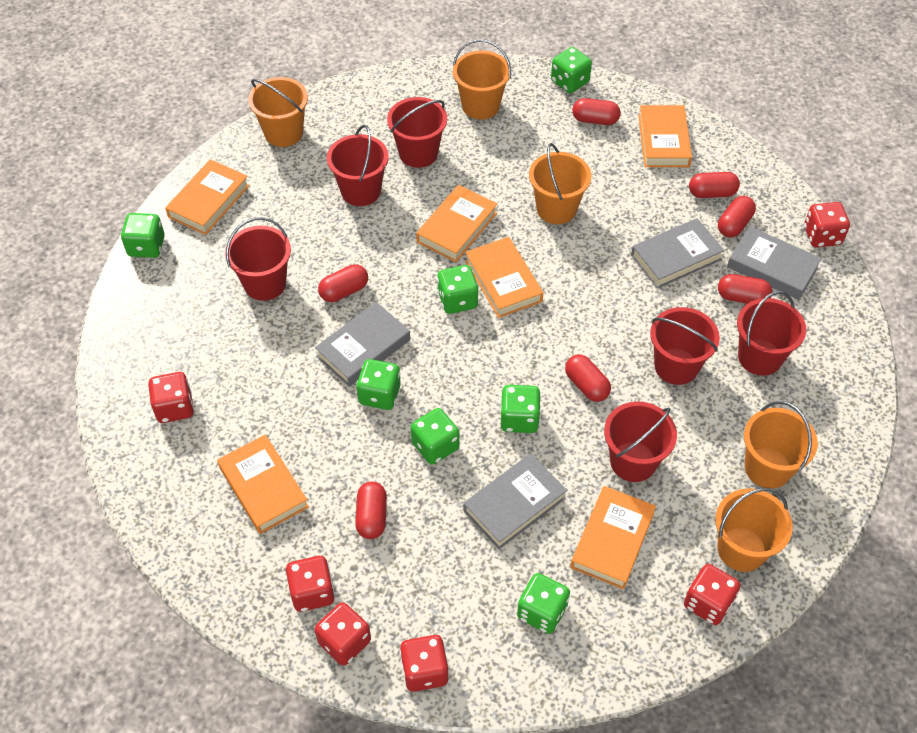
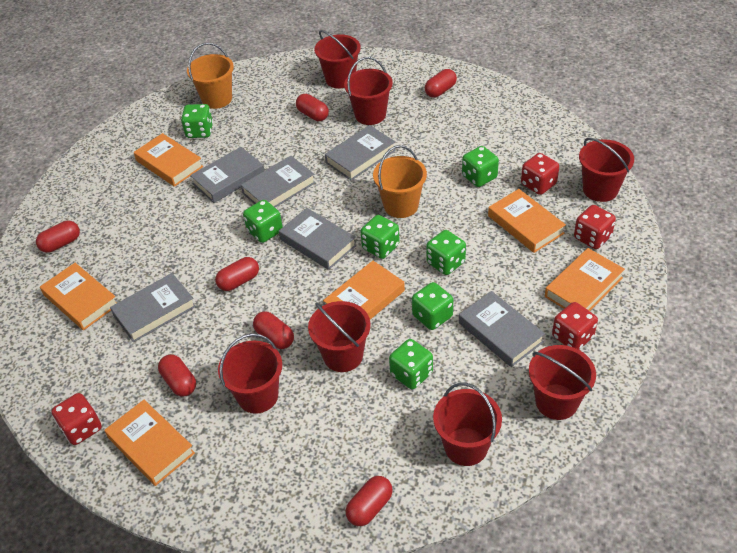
grey book: [315,302,410,387] [463,453,567,549] [631,218,725,289] [727,227,822,300] = 4 -> [110,273,196,342] [190,147,264,203] [241,156,316,207] [279,208,357,270] [325,125,396,180] [459,291,545,367] = 6
orange bucket: [248,77,308,147] [453,39,511,120] [529,143,591,224] [715,488,793,572] [744,401,818,489] = 5 -> [187,43,234,109] [373,145,427,218] = 2
red bucket: [225,217,291,301] [327,125,389,206] [387,97,447,168] [604,401,677,482] [650,307,720,385] [737,291,806,376] = 6 -> [218,333,282,414] [308,301,370,372] [315,30,361,89] [344,57,393,125] [433,383,502,466] [529,345,596,420] [579,138,634,202] = 7
red dice: [148,372,194,423] [286,556,335,612] [315,602,371,666] [400,635,449,692] [684,564,740,625] [804,202,850,248] = 6 -> [51,393,102,445] [521,153,559,195] [552,302,598,350] [574,205,616,249] = 4

